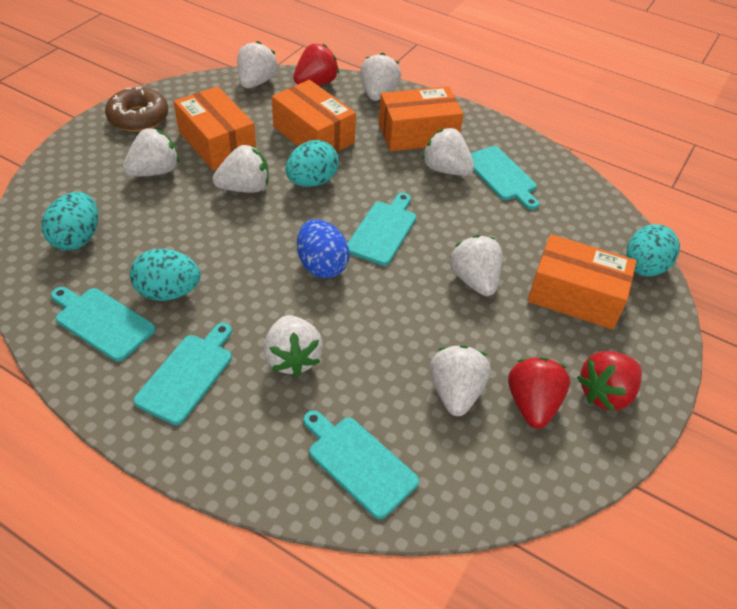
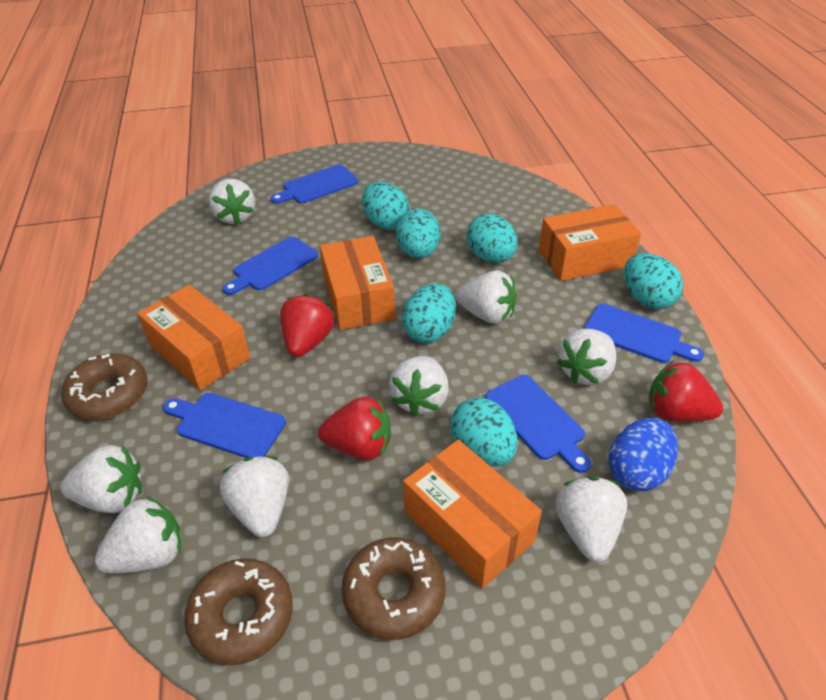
blue cutting board: none = 0 -> [163,393,286,458] [223,237,318,295] [270,165,358,204] [485,375,591,473] [584,304,704,363] = 5
brown donut: [105,87,168,132] = 1 -> [61,353,147,420] [184,558,293,665] [342,538,446,640] = 3
turquoise cutting board: [51,287,156,362] [134,323,232,425] [303,410,419,519] [347,193,416,266] [471,146,539,210] = 5 -> none = 0
turquoise egg: [42,192,98,251] [130,249,201,301] [286,140,339,187] [626,224,680,277] = 4 -> [362,182,410,230] [396,209,441,258] [402,283,456,343] [450,397,518,467] [466,213,518,263] [624,253,684,309] = 6

